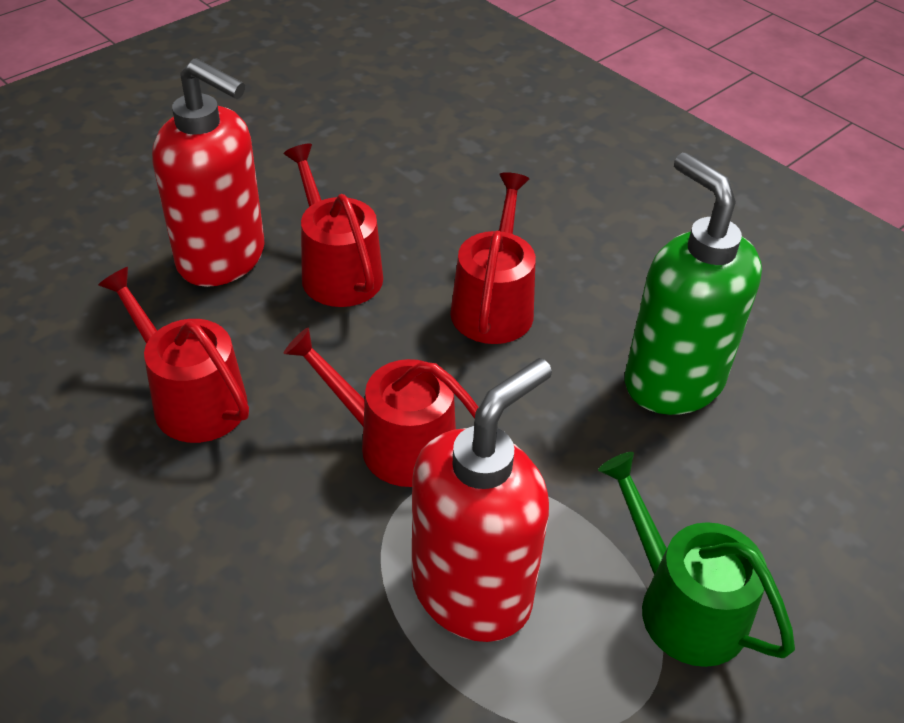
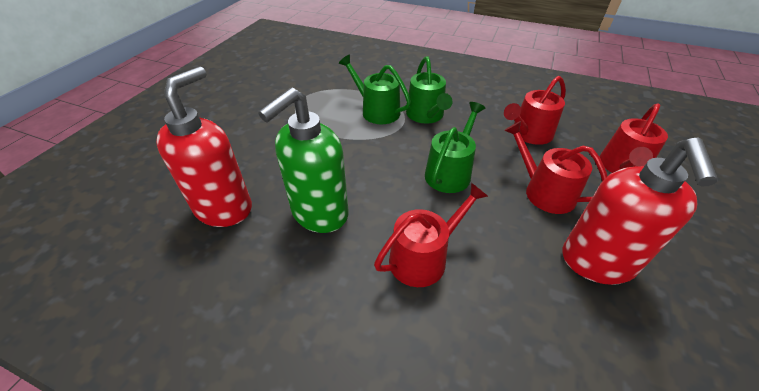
green watering can: [598,452,795,667] = 1 -> [339,55,411,124] [406,56,452,124] [425,102,485,193] = 3

